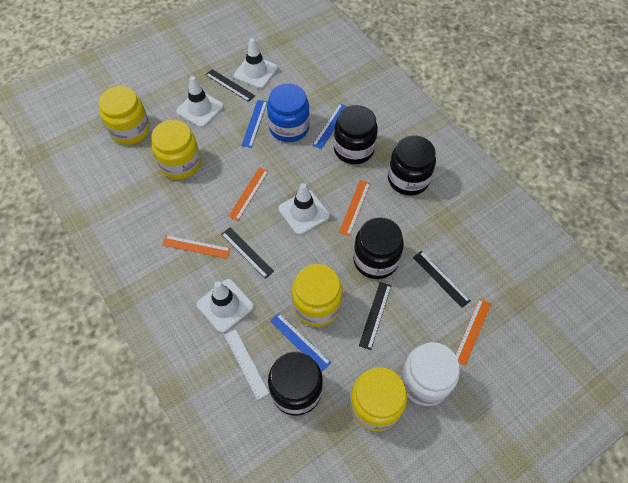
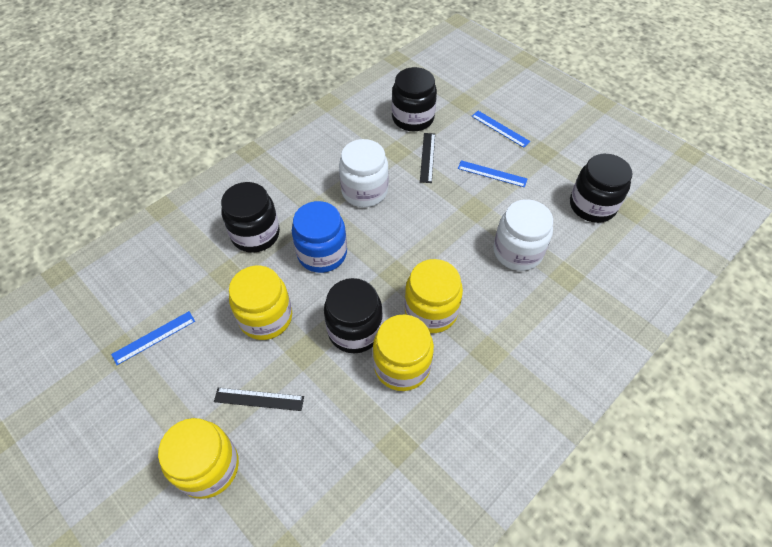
black ruler: [206,69,255,102] [221,228,274,279] [359,282,391,350] [413,251,471,308] = 4 -> [214,388,304,411] [420,133,435,183] = 2
orange ruler: [162,235,231,259] [228,167,269,221] [339,180,370,236] [455,298,491,366] = 4 -> none = 0
white jar: [400,342,460,406] = 1 -> [339,139,389,207] [493,199,553,271] = 2
white ruler: [224,329,269,400] = 1 -> none = 0
white traffic cone: [176,76,224,127] [197,279,254,333] [234,38,278,89] [278,183,330,235] = 4 -> none = 0

